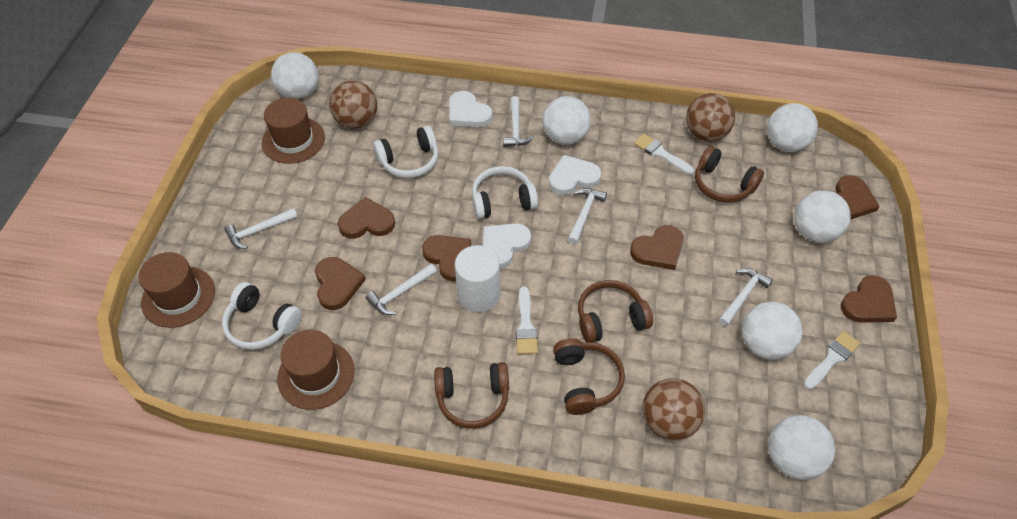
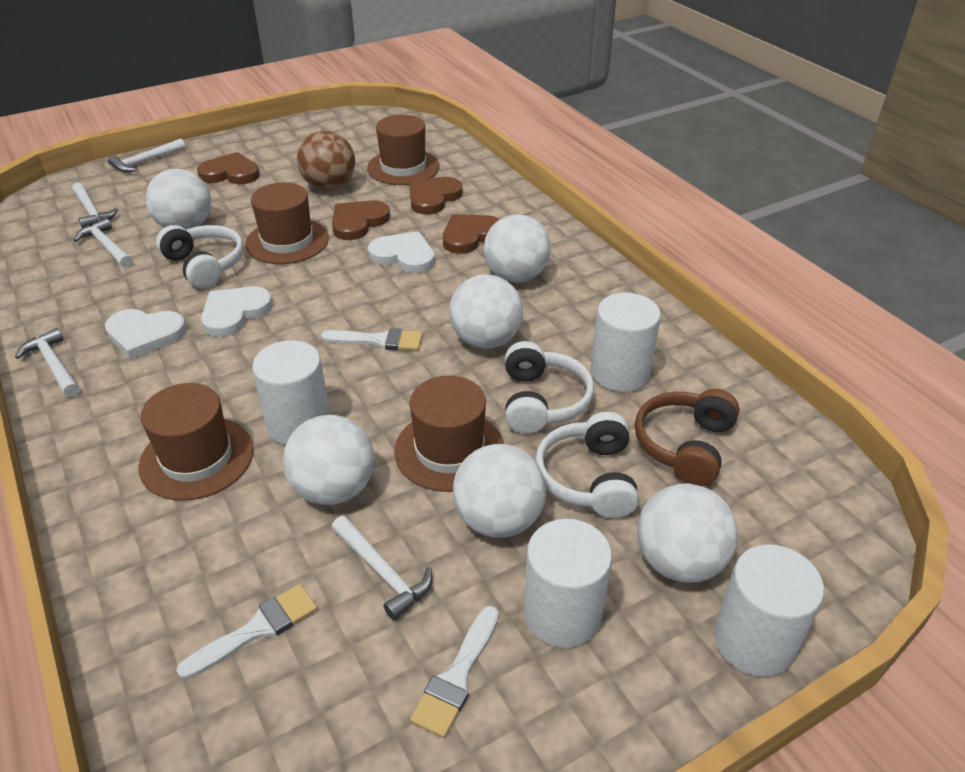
brown ball: [329,81,377,129] [642,378,705,441] [686,93,735,142] = 3 -> [297,131,355,190] = 1
brown hat: [139,252,215,328] [262,98,325,164] [277,330,355,410] = 3 -> [138,383,254,501] [245,182,329,264] [367,115,440,185] [394,376,504,492] = 4
brown headphones: [434,362,509,429] [553,338,625,415] [578,280,653,342] [695,146,764,203] = 4 -> [635,389,740,486] = 1
brown heart: [315,257,366,310] [338,197,395,239] [422,235,471,282] [630,225,684,270] [835,175,880,220] [841,275,897,323] = 6 -> [197,152,260,184] [332,200,390,240] [409,177,463,215] [443,214,500,254] = 4
white cylinder: [455,245,500,312] = 1 -> [252,340,330,445] [524,519,612,648] [591,293,661,392] [714,544,824,677] = 4

